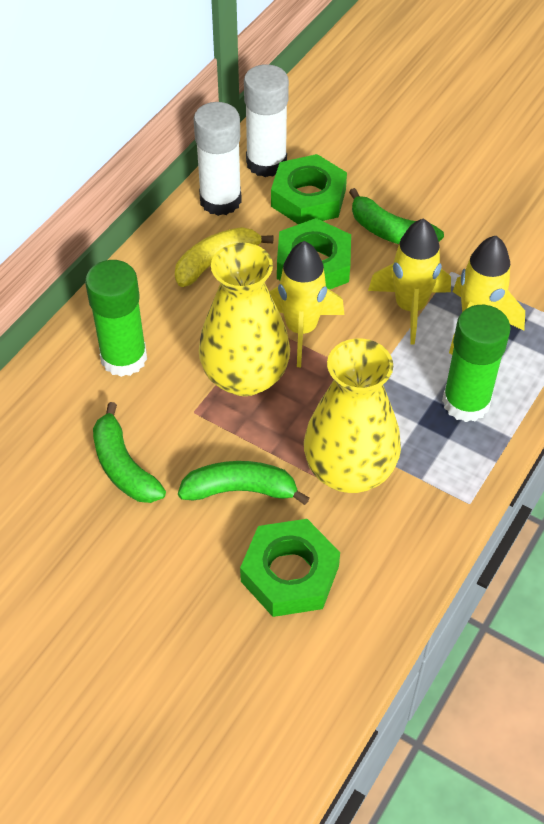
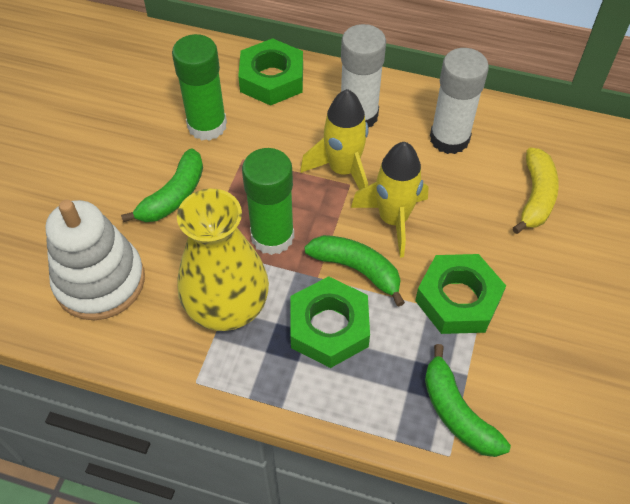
white stacking toy: none = 0 -> [46,200,145,320] = 1
yellow rocket: [269,241,344,367] [368,218,451,345] [449,236,525,354] = 3 -> [300,89,368,190] [351,142,428,258] = 2
yellow vase: [199,243,290,396] [304,338,401,493] = 2 -> [177,189,269,331] = 1

